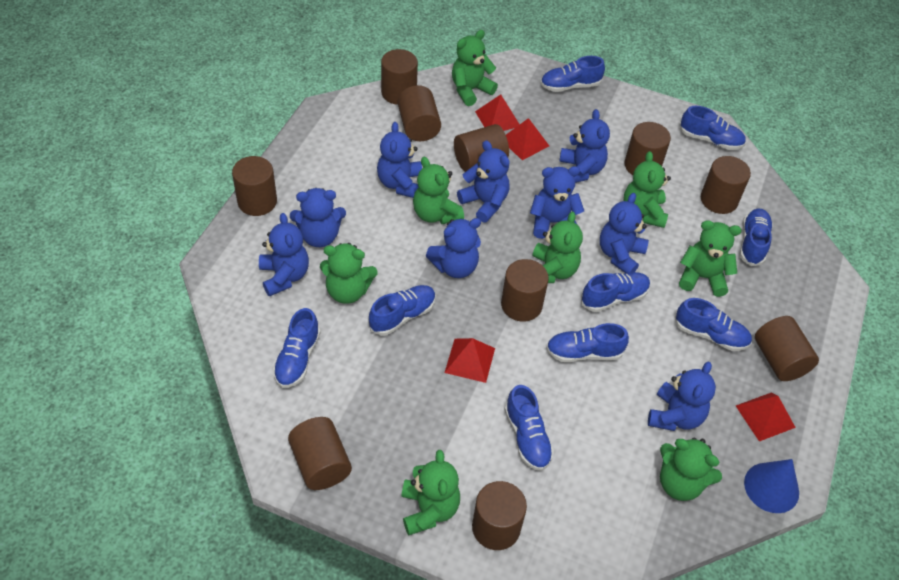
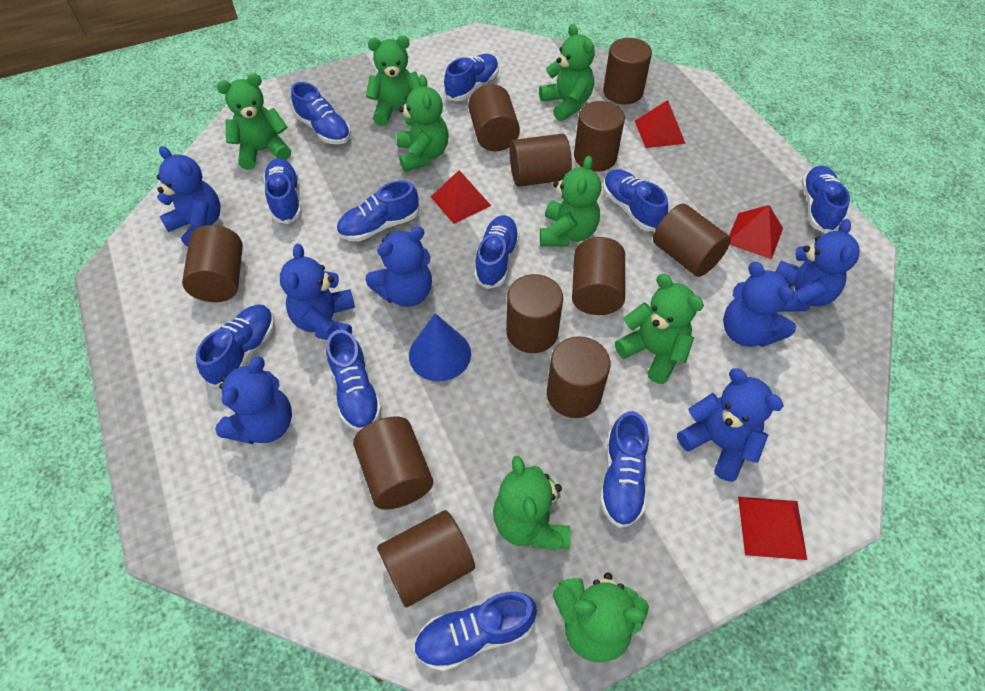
blue shoe: [273,308,320,388] [369,285,436,336] [504,385,554,471] [541,56,605,92] [546,323,629,362] [581,272,650,312] [675,298,752,351] [679,106,746,150] [740,209,773,266] = 9 -> [196,305,275,387] [263,158,302,224] [291,82,351,144] [326,330,382,431] [336,180,419,241] [413,592,537,672] [444,54,499,101] [474,215,520,289] [600,411,649,528] [603,169,668,231] [801,166,850,233] = 11
blue teddy bear: [259,213,309,296] [290,188,346,247] [377,122,422,198] [426,218,481,278] [457,140,510,222] [530,166,584,239] [559,109,610,183] [600,193,649,273] [648,362,716,431] = 9 -> [157,146,221,247] [215,356,292,444] [280,244,355,340] [366,226,432,307] [677,368,784,482] [723,262,796,347] [775,219,860,312] = 7
brown cylinder: [232,156,277,216] [288,417,352,490] [381,49,418,105] [398,85,441,141] [454,124,509,172] [472,481,527,550] [501,259,549,322] [624,122,671,175] [701,156,751,214] [755,316,819,381] = 10 -> [182,225,243,302] [353,417,433,510] [377,510,475,607] [468,84,520,151] [506,274,563,353] [510,134,572,187] [547,336,611,418] [572,237,625,315] [574,101,625,171] [603,38,652,104] [653,204,731,277] = 11

